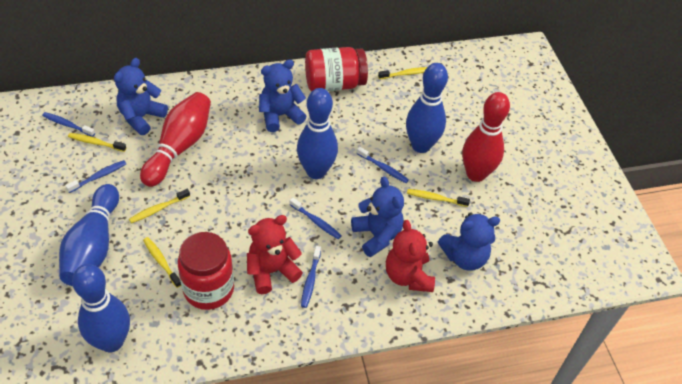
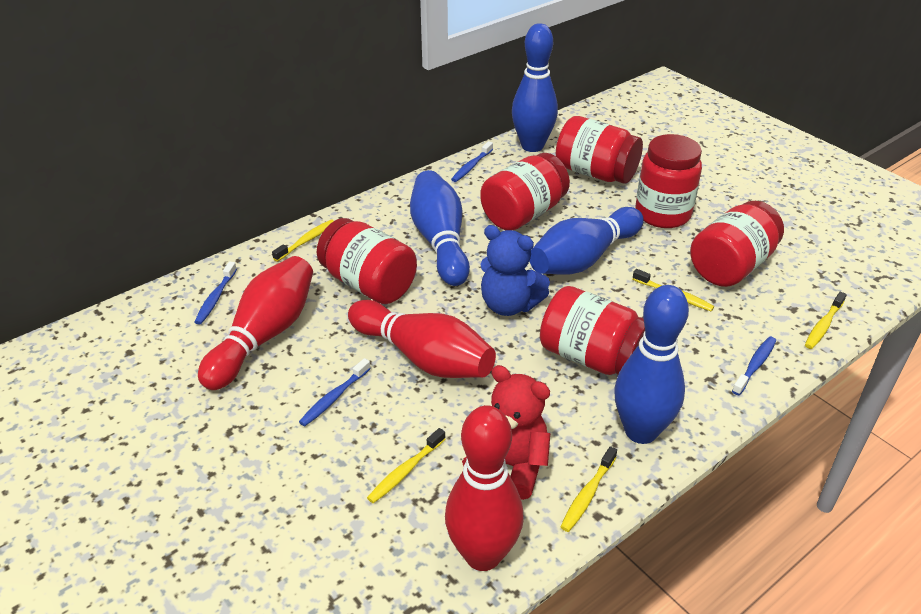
blue teddy bear: [114,58,168,135] [259,59,307,132] [351,177,404,257] [438,212,500,271] = 4 -> [480,225,550,316] = 1
blue toothbrush: [42,112,95,137] [65,160,126,193] [289,198,342,239] [301,246,321,308] [357,147,409,183] = 5 -> [194,261,237,325] [299,358,371,426] [451,141,493,182] [732,337,776,395] = 4
red bowling pin: [140,92,211,187] [462,92,510,182] = 2 -> [198,256,313,390] [348,300,496,378] [445,405,524,571] = 3
red jar: [178,232,234,310] [305,47,368,91] = 2 -> [317,218,417,304] [480,153,570,230] [540,286,645,375] [556,116,643,184] [635,134,702,228] [690,201,784,287] = 6
red teddy bear: [247,215,303,294] [386,220,435,292] = 2 -> [462,365,550,500] = 1

